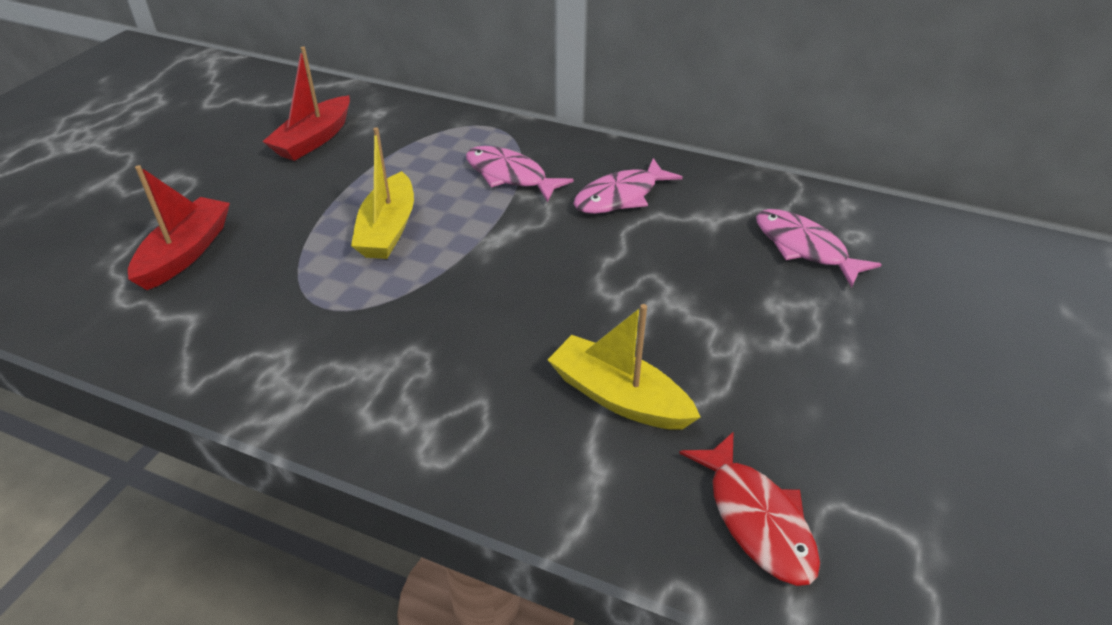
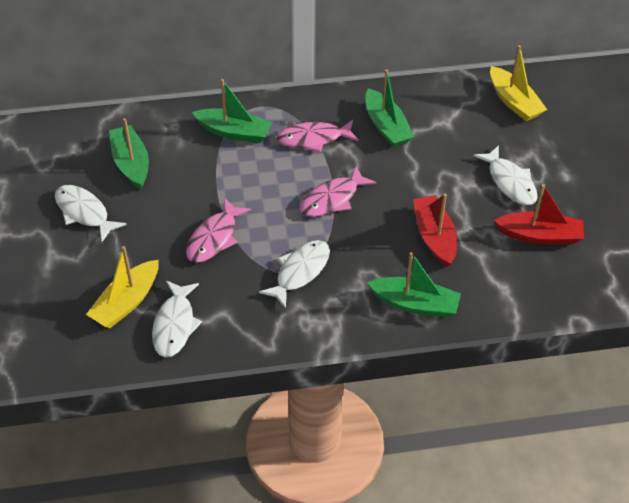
green boat: none = 0 -> [109,118,149,189] [192,79,273,143] [365,69,414,148] [367,252,461,318] = 4
red fish: [679,431,820,586] = 1 -> none = 0
white fish: none = 0 -> [55,185,127,242] [152,281,202,358] [259,240,330,309] [473,145,538,205] = 4

